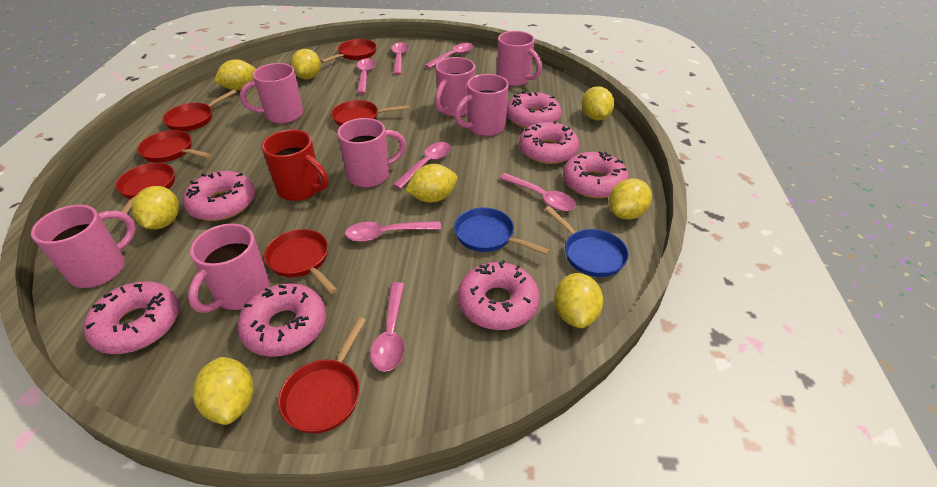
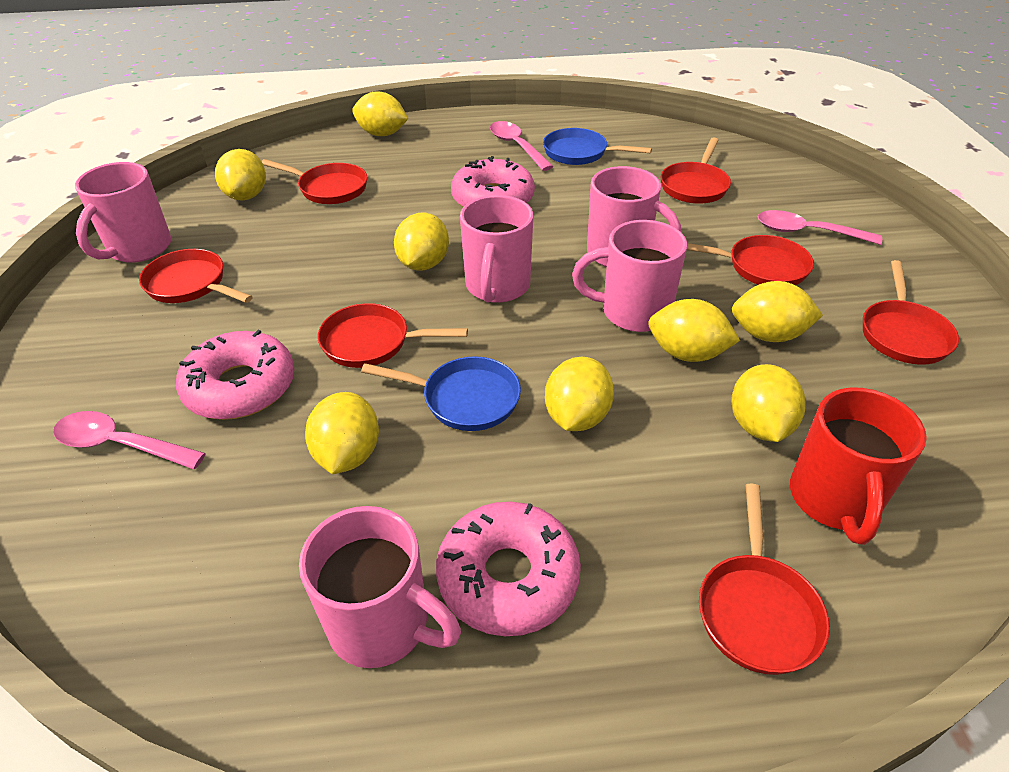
pink donut: [84,281,179,354] [183,171,255,221] [238,283,326,357] [458,260,540,330] [507,91,561,128] [519,121,579,164] [563,151,629,199] = 7 -> [176,330,294,420] [436,502,581,636] [451,156,535,207] = 3
pink mug: [31,205,136,288] [188,223,270,313] [240,63,303,124] [337,118,406,187] [435,57,475,117] [455,74,509,136] [497,31,542,86] = 7 -> [75,162,171,263] [299,506,461,668] [460,195,534,303] [572,220,687,332] [587,166,682,267] = 5
pink spoon: [345,221,441,242] [357,58,375,94] [370,282,405,372] [391,42,409,75] [393,142,451,189] [425,43,474,69] [499,173,576,211] = 7 -> [53,411,206,469] [490,121,554,171] [758,210,882,245] = 3

